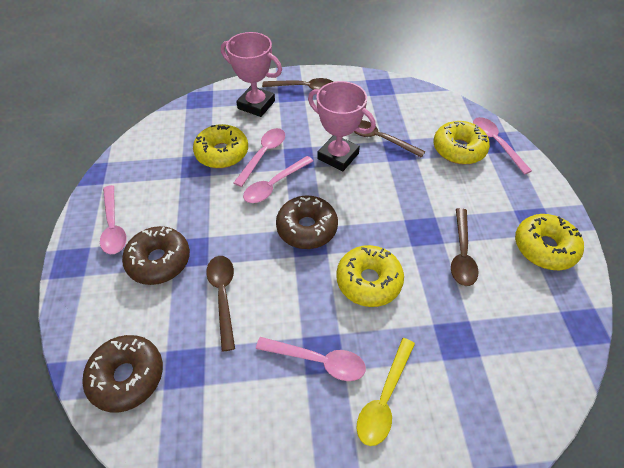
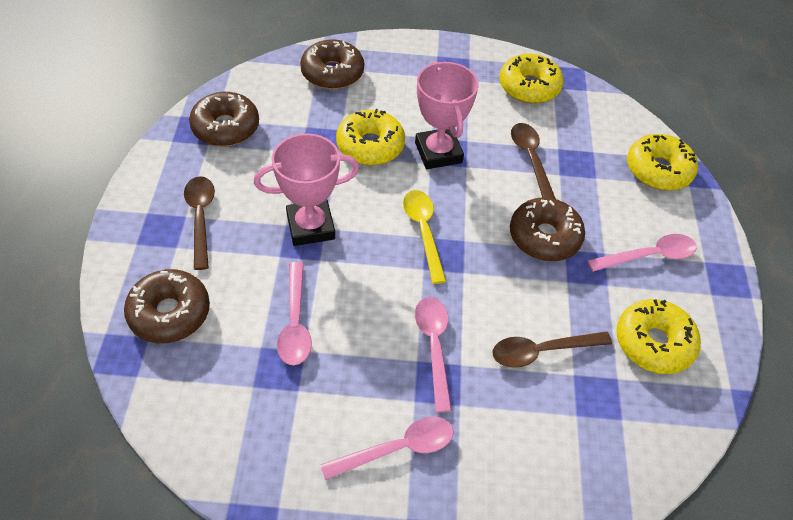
brown donut: [82,335,163,413] [122,226,190,285] [276,196,338,249] = 3 -> [124,269,210,343] [189,92,259,146] [300,39,364,89] [510,198,585,261] = 4
brown spoon: [206,256,235,352] [262,78,333,90] [354,120,425,158] [451,208,479,286] = 4 -> [184,176,215,270] [492,331,612,368] [511,123,555,199] = 3
pink spoon: [100,185,127,254] [234,128,285,187] [243,156,313,203] [256,337,366,381] [473,117,532,175] = 5 -> [277,262,312,365] [320,417,454,480] [415,297,452,413] [587,234,697,272] = 4

